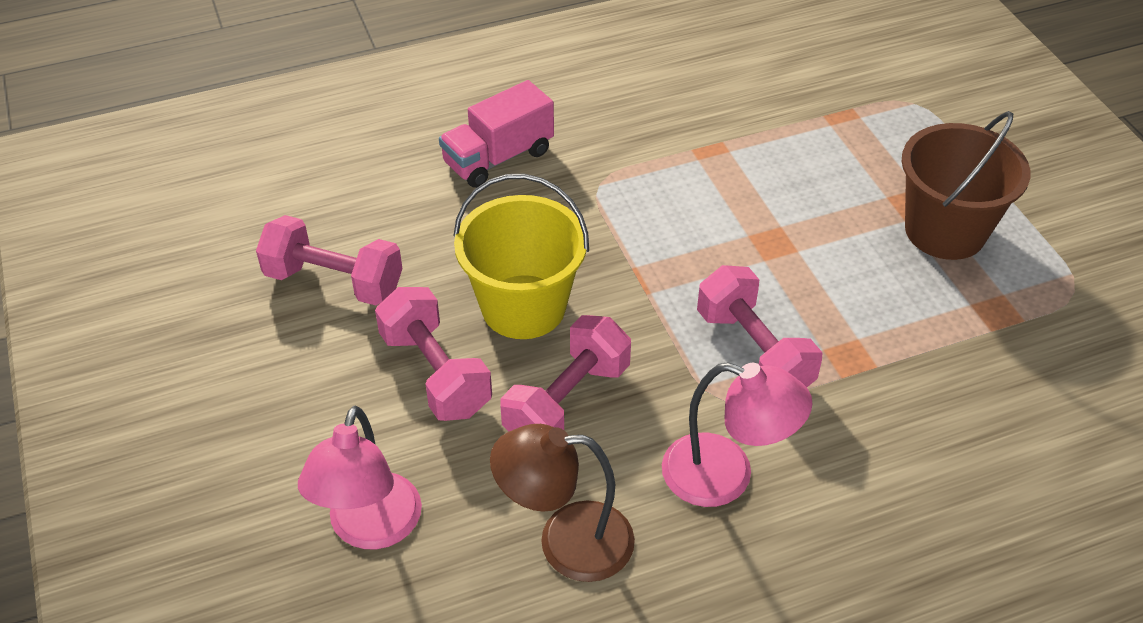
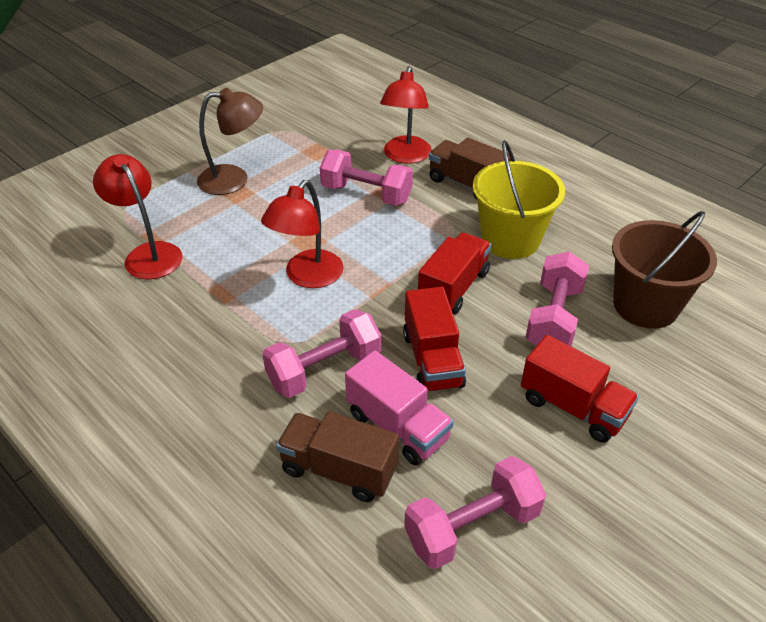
brown truck: none = 0 -> [276,411,399,502] [429,138,511,199] = 2
pink lamp: [298,406,422,549] [662,362,812,507] = 2 -> none = 0
red lamp: none = 0 -> [93,154,183,279] [261,180,344,288] [380,66,432,164] = 3
red truck: none = 0 -> [403,287,466,391] [418,232,491,314] [521,335,639,443] = 3

